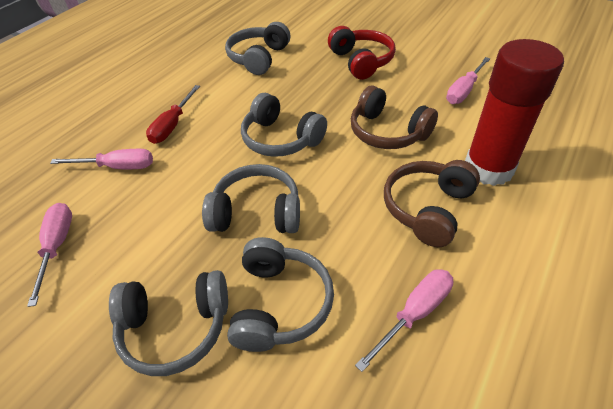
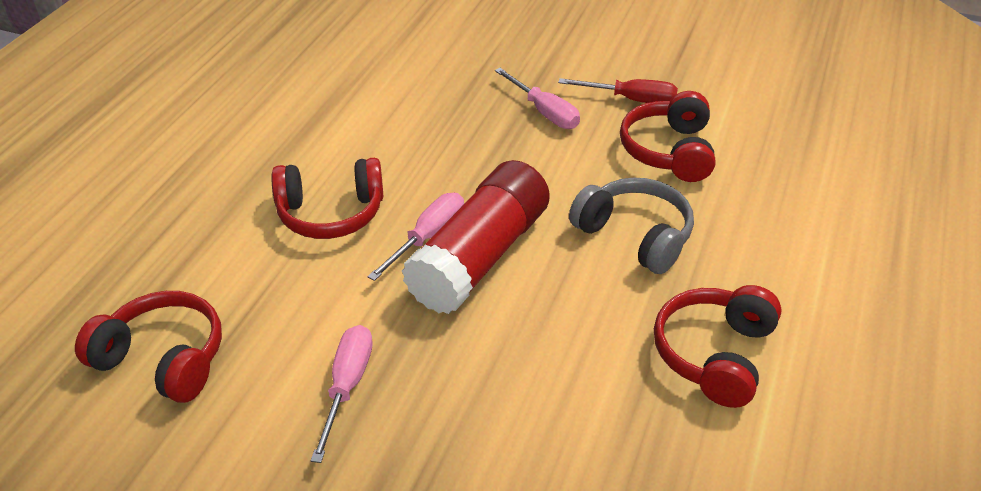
brown headphones: [351,85,438,149] [384,160,480,247] = 2 -> none = 0
grey headphones: [109,270,228,376] [202,164,300,233] [225,22,290,75] [227,237,334,352] [241,93,327,157] = 5 -> [569,178,694,274] = 1
pink screwdriver: [27,203,72,307] [50,149,153,169] [355,269,454,372] [446,57,490,104] = 4 -> [311,325,373,463] [367,193,464,281] [495,68,580,129] = 3
red headphones: [328,26,396,80] = 1 -> [75,291,222,403] [271,158,383,239] [620,91,716,182] [654,285,782,408] = 4

